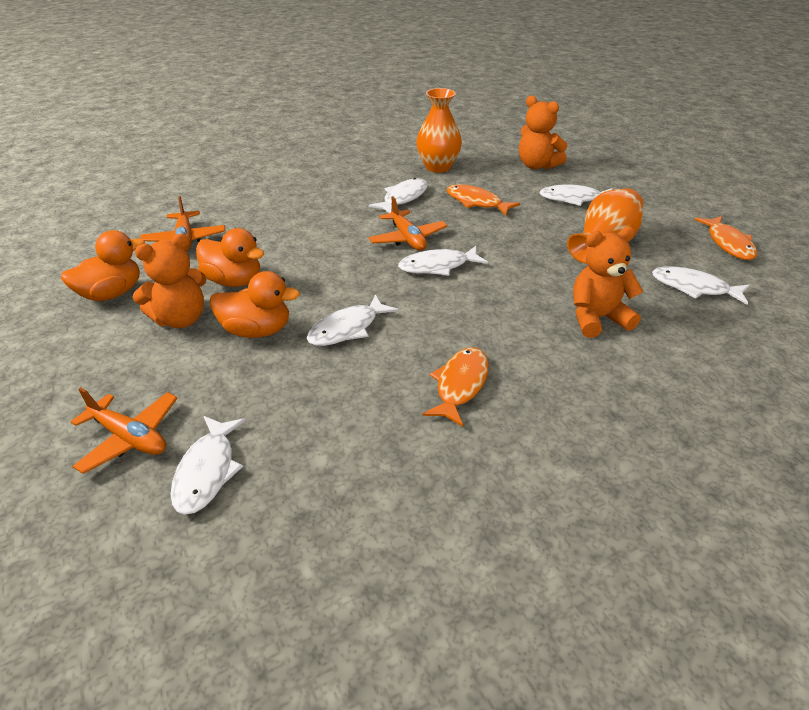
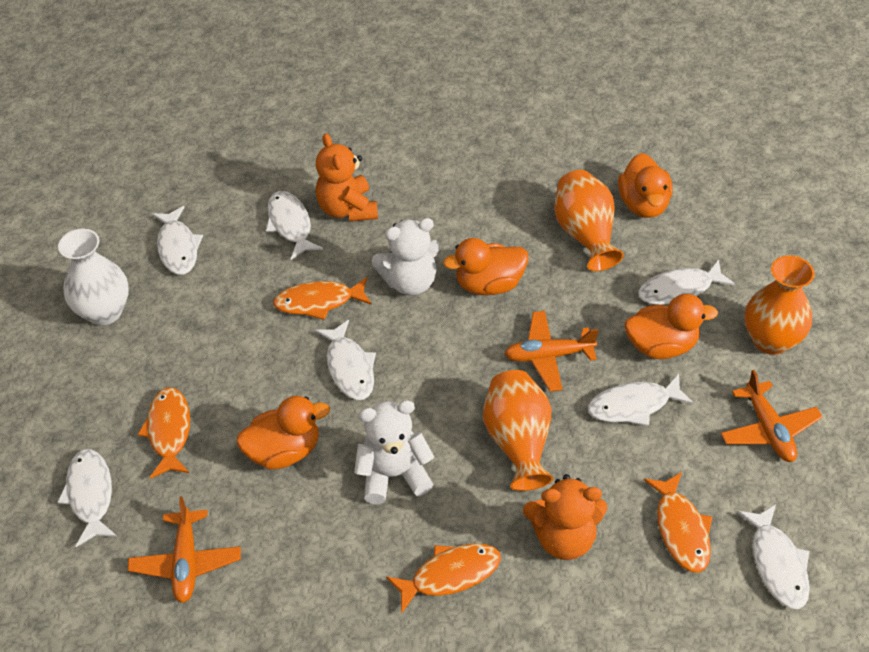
orange duck: [61,230,145,301] [196,228,265,287] [210,271,300,338] = 3 -> [236,396,330,470] [443,238,528,295] [618,153,673,218] [625,294,718,359] = 4
orange fish: [422,347,489,427] [446,184,520,215] [694,216,757,260] = 3 -> [138,387,190,479] [273,277,372,320] [386,544,501,614] [644,472,712,573] = 4
orange teddy bear: [133,233,206,328] [519,96,568,170] [573,226,643,338] = 3 -> [316,133,378,222] [523,474,607,560] = 2
orange vase: [416,88,462,173] [567,188,643,264] = 2 -> [483,370,554,491] [554,170,624,271] [744,255,815,355] = 3
white fish: [170,416,246,515] [307,294,398,346] [369,178,428,213] [398,246,488,276] [539,184,613,206] [652,266,750,305] = 6 -> [58,449,117,547] [152,206,203,275] [266,191,323,260] [315,320,376,400] [588,374,694,426] [638,259,735,305] [737,504,810,609] = 7
white teddy bear: none = 0 -> [354,400,434,504] [372,218,440,295] = 2
white vase: none = 0 -> [58,229,129,325] = 1

